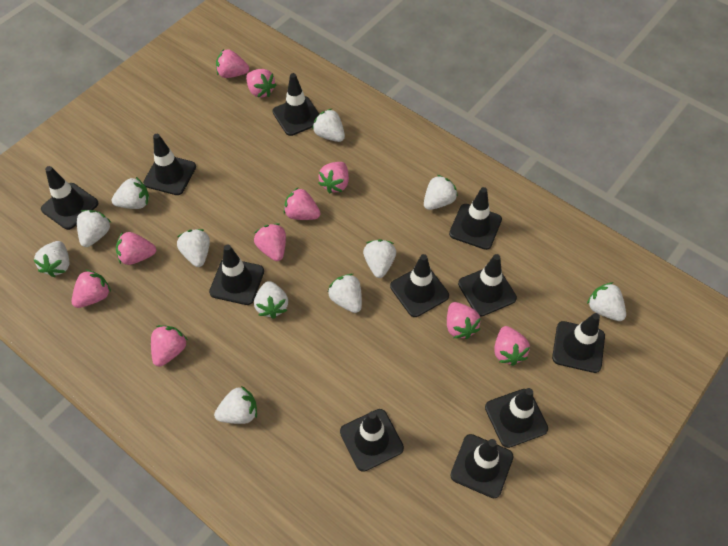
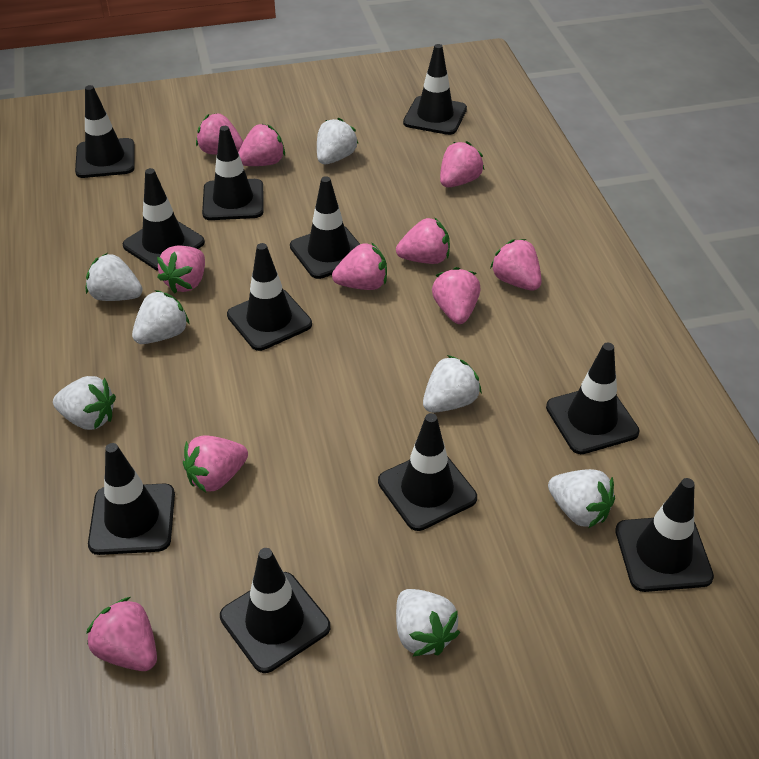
white strawberry: [33,241,69,277] [77,210,111,247] [112,177,149,209] [177,229,210,267] [214,386,257,424] [254,281,288,319] [312,109,345,142] [328,274,362,313] [363,239,396,278] [424,175,458,210] [587,282,626,321] = 11 -> [53,376,116,430] [86,253,143,301] [132,290,190,344] [317,118,358,164] [396,589,460,656] [423,355,482,413] [548,469,615,528] = 7

